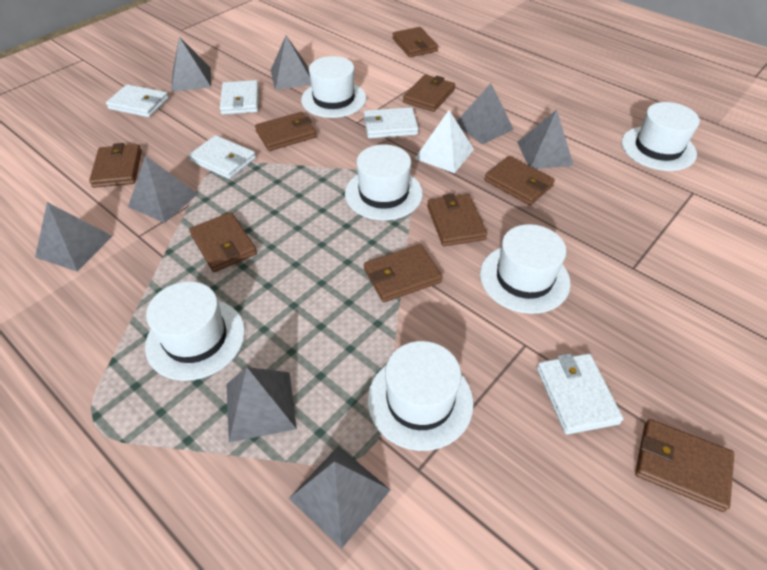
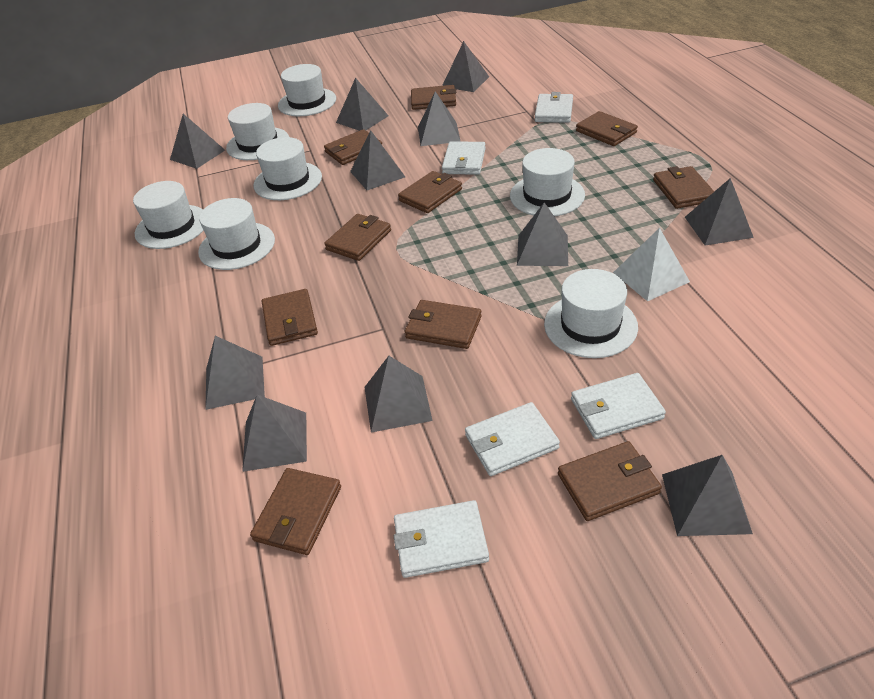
brown wallet: [89,143,142,188] [189,212,257,272] [255,112,316,151] [364,244,442,302] [392,27,438,57] [403,74,455,112] [427,193,487,246] [484,156,555,205] [635,419,734,512] = 9 -> [250,468,341,555] [262,289,318,346] [324,129,382,165] [324,214,391,261] [398,171,462,213] [405,300,482,349] [411,85,457,110] [558,441,662,521] [576,111,638,146] [653,166,714,209] = 10
grey pyramid: [35,202,112,272] [128,156,197,223] [171,37,211,92] [226,367,297,443] [271,36,311,90] [289,446,391,548] [457,83,514,144] [517,110,574,169] = 8 -> [170,114,225,169] [205,336,265,410] [242,395,307,472] [336,78,389,131] [350,130,405,190] [365,356,433,433] [418,91,461,146] [442,41,489,92] [517,202,568,266] [662,455,753,536] [685,178,754,246] = 11
white hat: [145,281,245,381] [301,56,366,118] [345,144,423,220] [368,341,474,451] [480,224,571,314] [622,102,700,171] = 6 -> [133,181,204,249] [198,198,275,270] [226,103,289,160] [254,137,322,200] [278,64,336,116] [510,148,585,216] [544,269,638,358] = 7

